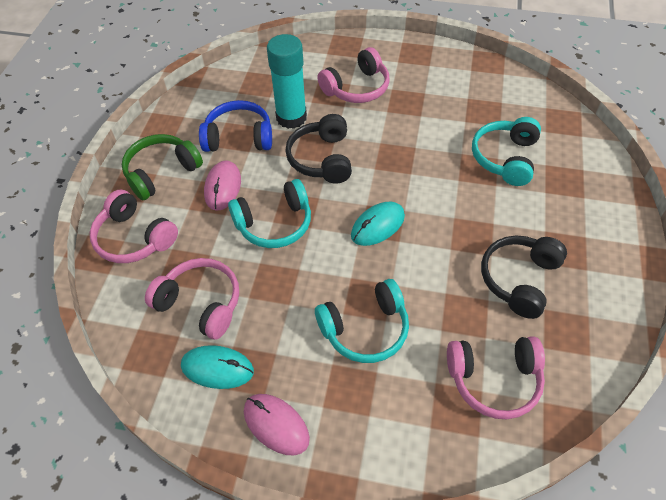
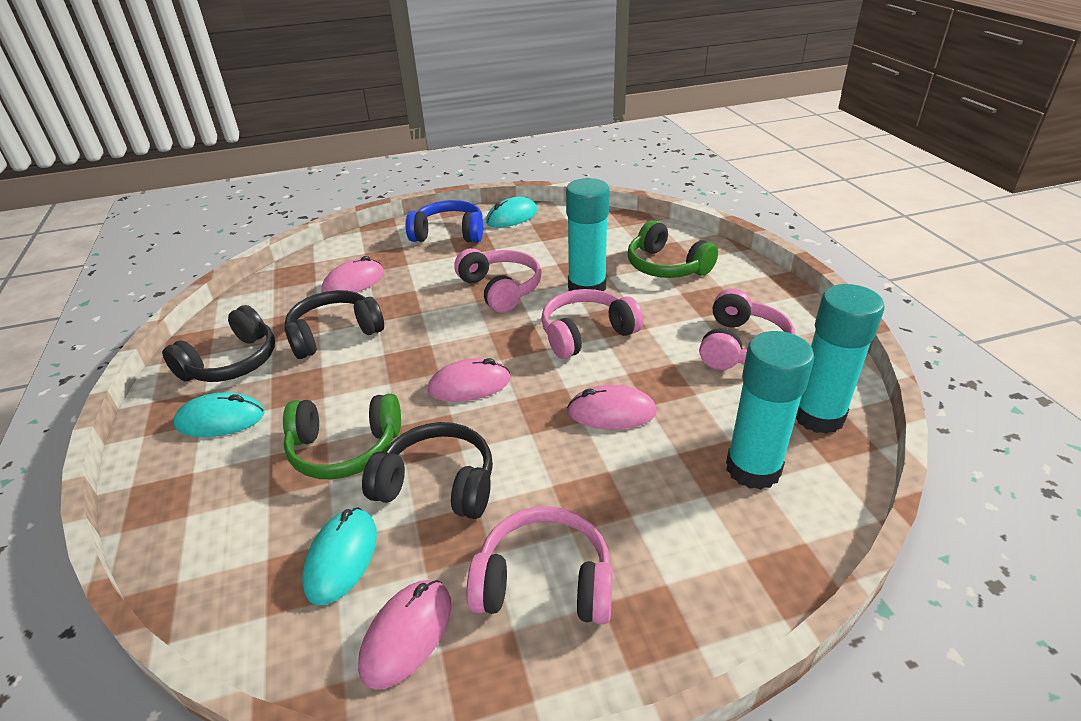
black headphones: [286,114,352,184] [481,235,567,319] = 2 -> [162,305,275,382] [284,290,384,359] [362,422,493,519] = 3
green headphones: [122,134,203,200] = 1 -> [283,394,401,479] [628,220,718,278] = 2
pink mouse: [204,160,241,211] [244,394,310,455] = 2 -> [321,256,384,293] [358,580,451,690] [428,358,510,402] [567,385,657,430] = 4
turquoise glue stick: [267,34,307,129] = 1 -> [566,178,610,291] [726,331,814,490] [795,284,884,434] = 3
turquoise headphones: [228,179,311,248] [315,279,409,363] [472,117,541,186] = 3 -> none = 0
turquoise mouse: [181,345,254,389] [351,202,405,246] = 2 -> [174,392,265,437] [302,508,377,605] [486,197,538,228] = 3

